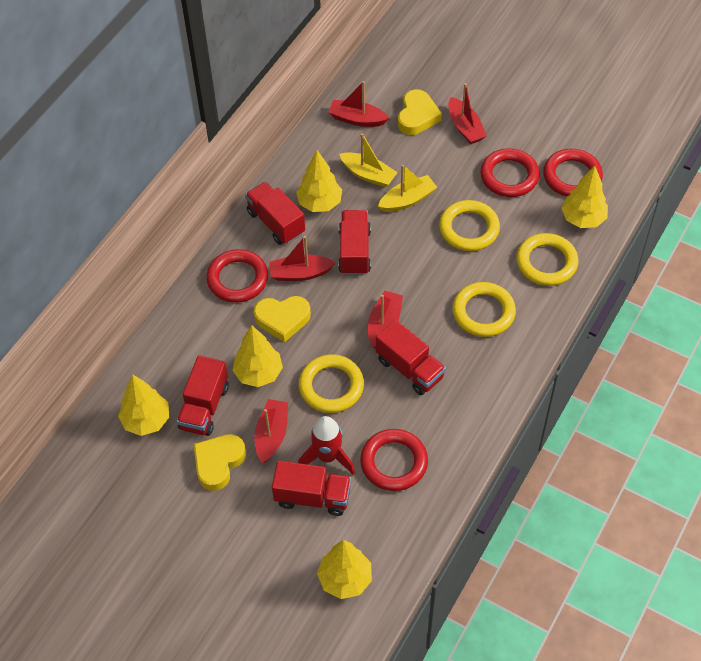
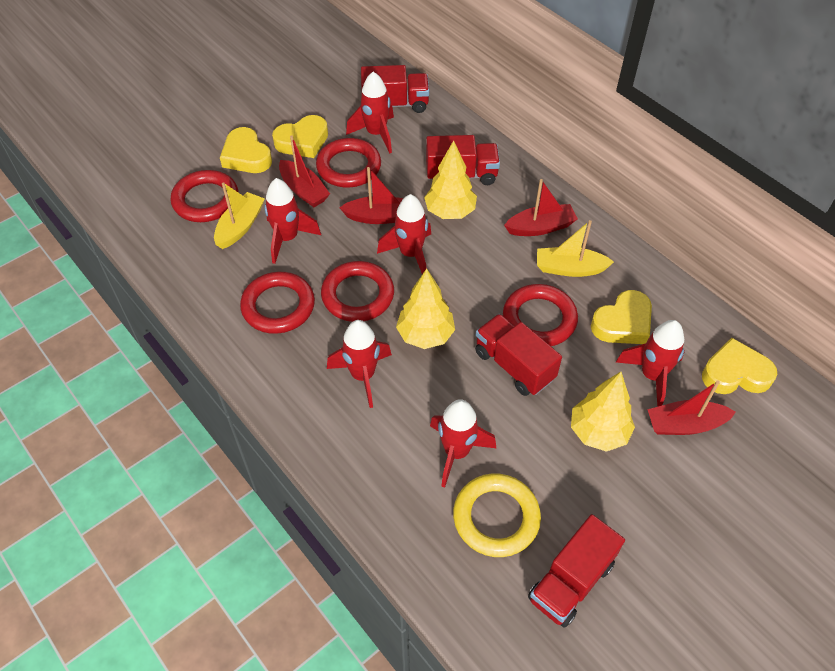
red boat: [254,399,288,463] [269,236,336,281] [328,81,389,127] [368,291,403,349] [448,83,487,144] = 5 -> [279,136,330,207] [339,167,403,224] [504,179,578,236] [647,380,736,435] = 4
red ring: [206,249,268,303] [360,429,428,491] [480,148,540,197] [543,149,603,196] = 4 -> [171,170,239,222] [240,272,315,334] [316,138,381,187] [321,261,394,322] [503,284,578,346] = 5
red rocket: [298,416,355,475] = 1 -> [264,178,321,264] [327,320,392,408] [346,72,394,154] [377,194,431,274] [430,399,496,488] [616,320,685,407] = 6
red truck: [177,355,229,436] [245,182,305,245] [272,461,351,516] [338,210,371,275] [376,320,446,395] = 5 -> [361,65,429,113] [426,135,500,185] [475,314,562,396] [528,514,625,628] = 4
yellow heart: [193,434,246,491] [254,296,311,343] [398,89,442,135] = 3 -> [220,127,272,173] [272,115,328,158] [591,290,652,344] [702,338,777,394] = 4
yellow ring: [299,354,364,413] [439,200,500,251] [452,282,516,337] [516,233,578,286] = 4 -> [453,473,541,557] = 1
yellow tree: [118,374,169,436] [232,325,283,387] [296,150,342,212] [317,540,372,599] [561,166,608,228] = 5 -> [396,269,455,349] [424,140,477,219] [571,372,635,452] = 3

